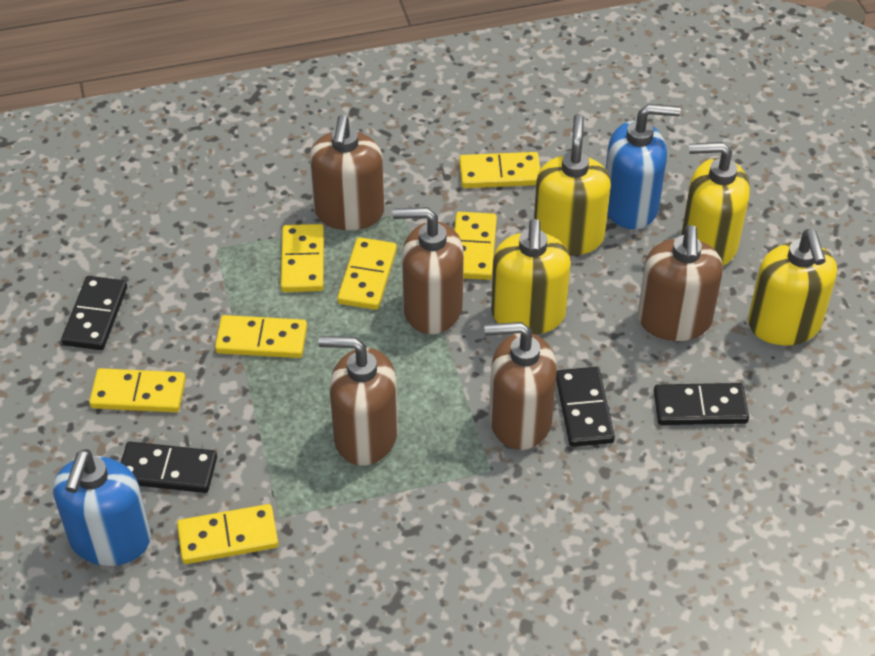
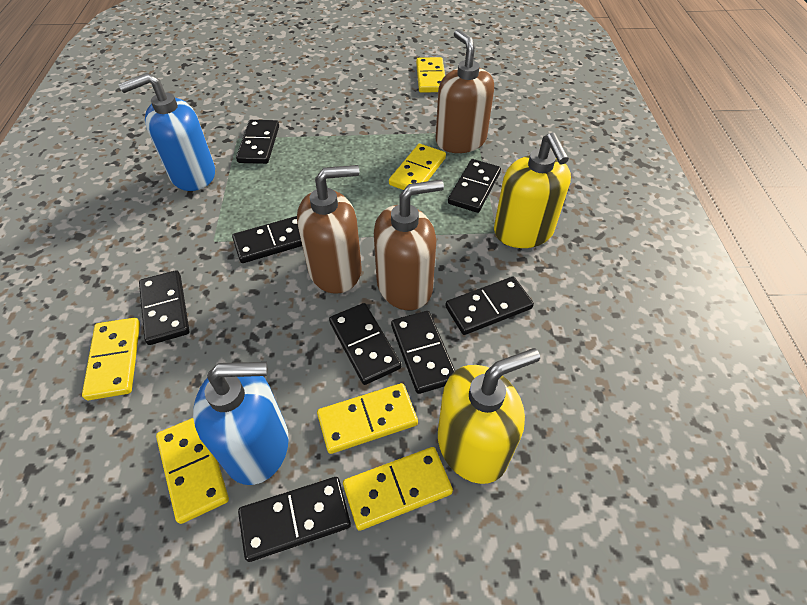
black domino: [61,276,127,350] [121,442,217,493] [556,367,615,447] [654,383,749,425] = 4 -> [139,270,189,345] [232,216,302,263] [236,120,279,164] [238,477,351,562] [329,303,401,385] [391,311,455,394] [445,277,534,335] [448,159,501,213] = 8
brown soap dispenser: [310,115,384,230] [318,336,398,466] [393,207,464,334] [484,322,557,450] [637,225,723,341] = 5 -> [297,165,361,294] [374,179,444,310] [436,29,494,153] = 3
yellow domino: [89,368,186,412] [177,504,278,564] [215,315,307,358] [281,224,324,292] [337,237,397,310] [454,212,497,280] [459,152,540,188] = 7 -> [82,318,140,400] [156,418,229,524] [317,383,418,454] [343,447,453,531] [389,144,446,195] [416,57,445,93] = 6
yellow soap dispenser: [491,219,571,335] [534,114,611,255] [681,142,750,266] [748,229,837,345] = 4 -> [438,348,540,484] [494,133,571,248] = 2

